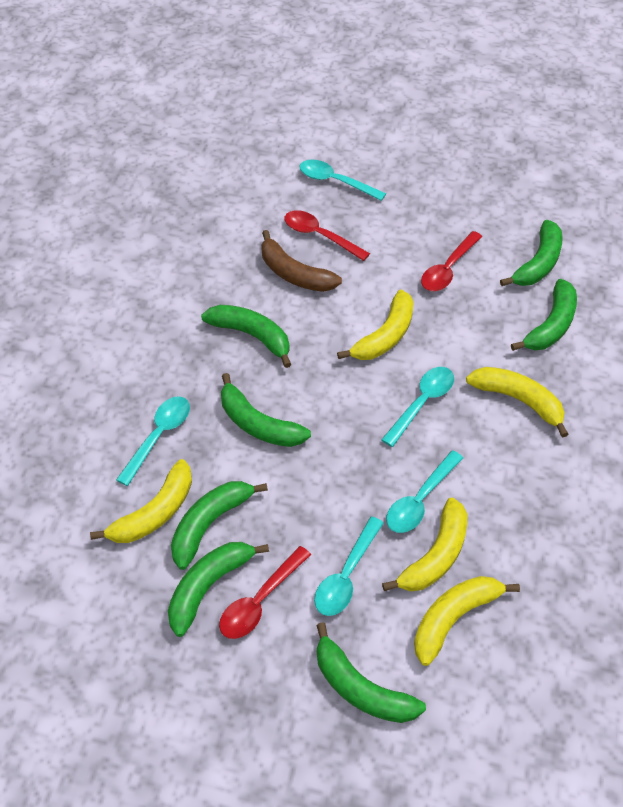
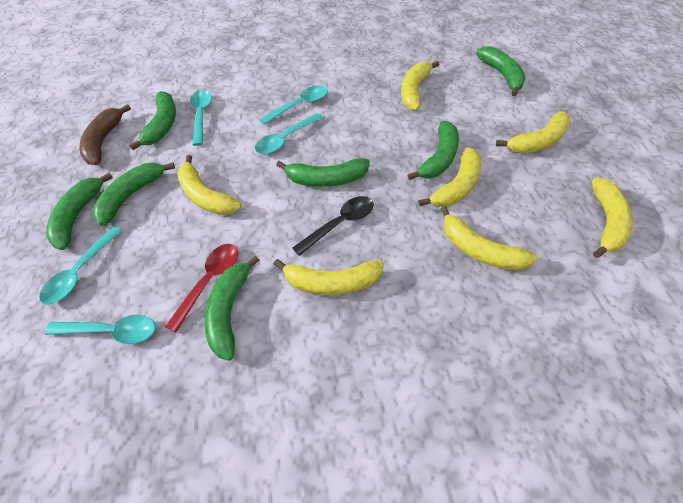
black spoon: none = 0 -> [292,196,374,256] = 1
red spoon: [219,546,311,639] [285,210,370,261] [421,231,482,291] = 3 -> [165,244,238,333] = 1
yellow banana: [90,459,192,543] [337,290,414,360] [382,498,467,591] [414,576,520,666] [466,367,568,438] = 5 -> [177,155,241,215] [274,259,384,295] [401,61,440,110] [418,148,481,207] [440,206,537,270] [496,111,570,153] [592,178,633,258] = 7

